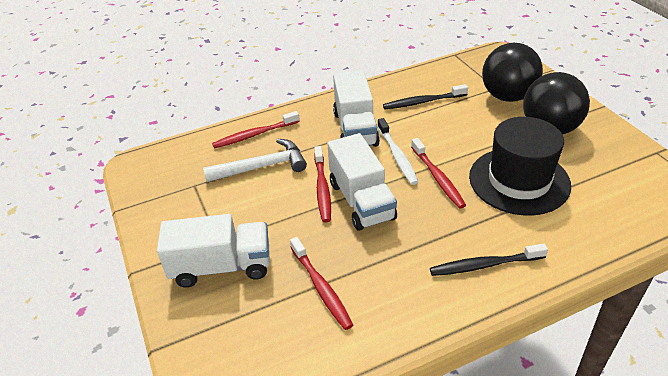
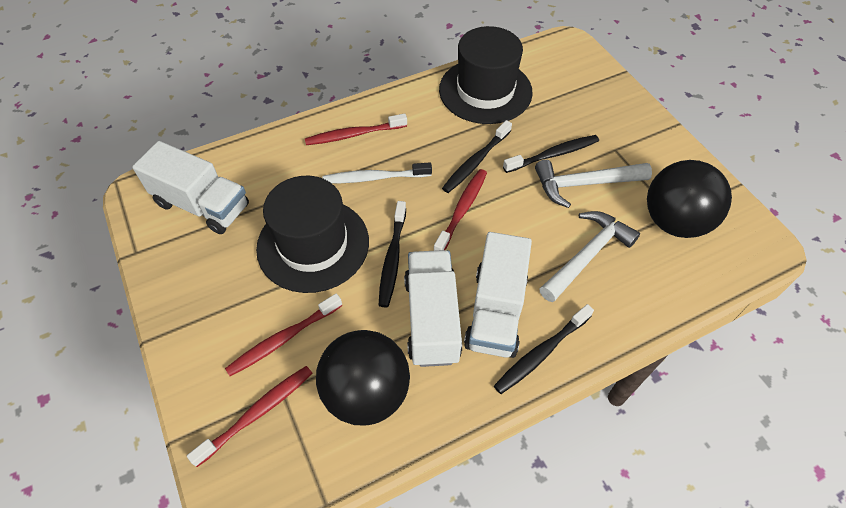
black hat: [469,117,571,215] = 1 -> [256,176,369,293] [439,26,533,124] = 2
black toothbrush: [383,84,468,109] [430,244,548,276] = 2 -> [379,201,406,308] [442,120,512,193] [494,304,594,394] [503,135,599,173] = 4
white hammer: [203,139,307,182] = 1 -> [535,160,652,208] [539,211,640,302] = 2

